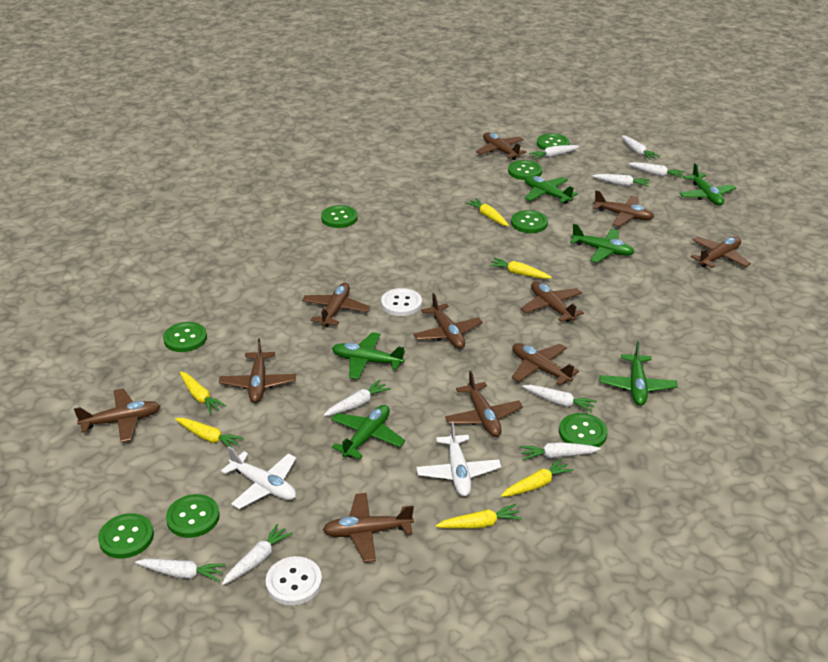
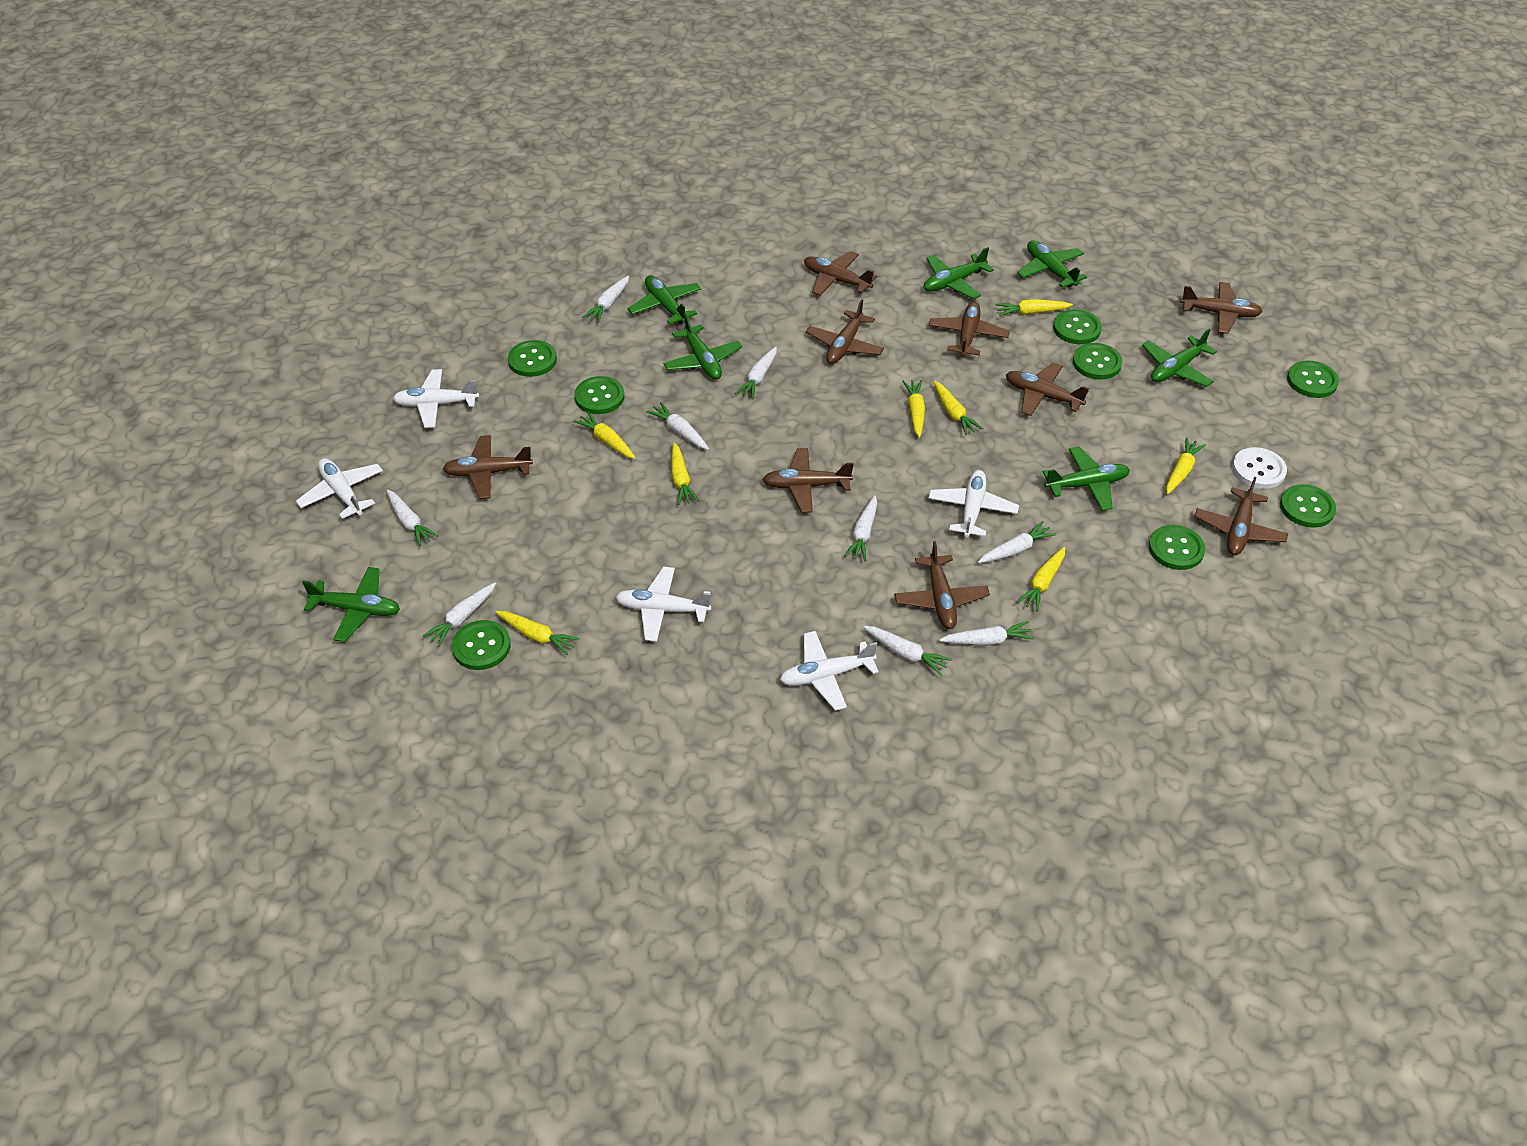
brown plane: [74,389,160,442] [219,339,296,403] [302,283,370,327] [323,493,414,562] [413,293,483,349] [445,371,523,437] [476,132,526,160] [512,343,579,385] [520,281,584,322] [593,190,654,227] [691,236,751,268] = 11 -> [443,435,533,499] [762,448,854,513] [804,251,877,296] [806,299,884,364] [894,541,990,629] [929,302,1010,357] [1006,363,1089,416] [1180,282,1263,334] [1195,477,1288,555] = 9
green plane: [331,405,405,459] [332,332,405,379] [525,176,578,204] [570,223,634,263] [599,341,678,406] [679,163,736,206] = 6 -> [302,567,400,642] [628,275,701,325] [663,314,742,380] [924,247,994,299] [1017,241,1087,288] [1043,447,1130,511] [1142,329,1217,387] = 7
white button: [266,556,322,605] [381,288,422,316] = 2 -> [1232,447,1287,489] = 1
white plane: [221,447,296,509] [416,421,501,496] = 2 -> [296,458,383,519] [393,369,479,428] [615,567,712,642] [780,631,879,711] [928,470,1019,538] = 5
yellow carrot: [175,418,244,448] [180,371,226,414] [435,504,522,529] [465,198,509,226] [489,258,552,279] [501,458,574,497] = 6 -> [495,611,579,655] [573,411,636,459] [671,443,699,505] [902,380,925,438] [933,381,983,435] [995,299,1073,316] [1017,547,1065,611] [1166,437,1206,495] = 8

